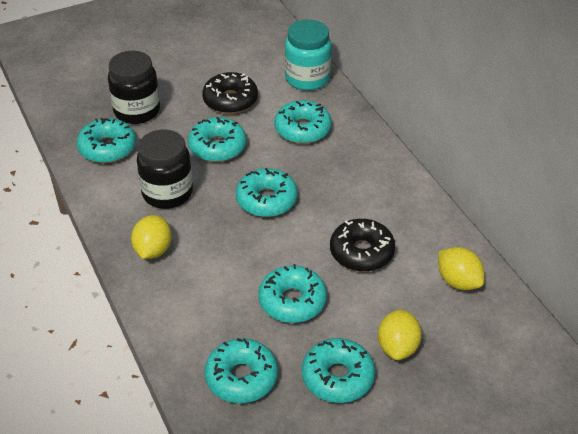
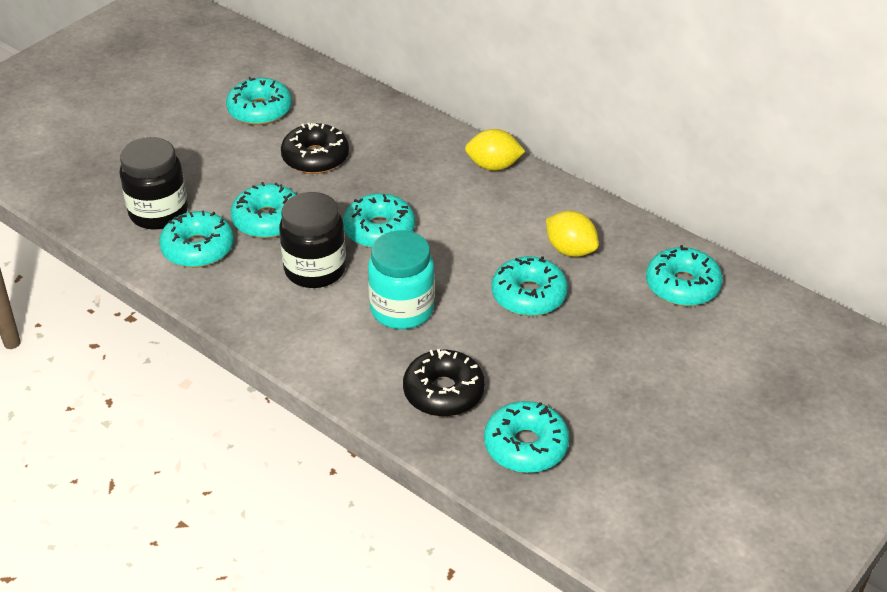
yellow lemon: [131,215,172,259] [378,309,422,360] [438,247,485,290] = 3 -> [465,129,525,171] [546,211,599,257] = 2

